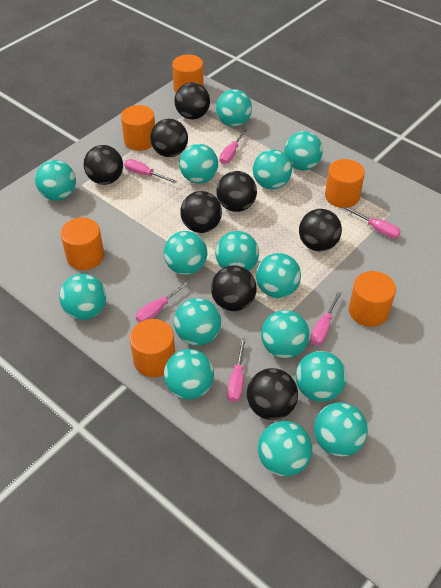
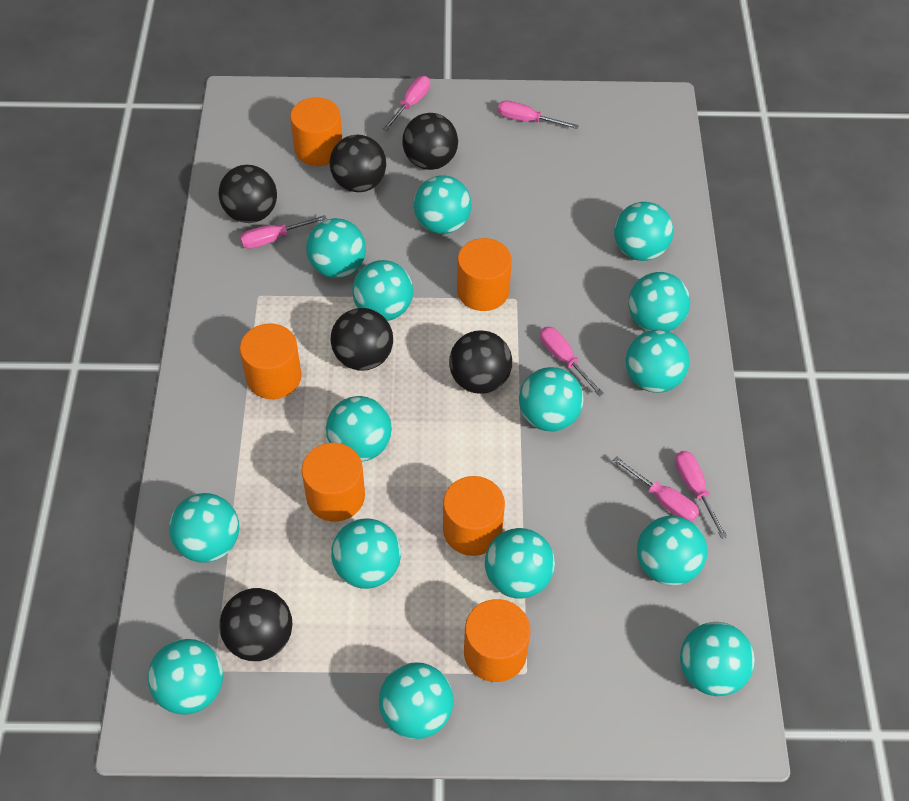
black ball: [84,145,123,185] [150,119,188,157] [174,82,210,119] [180,191,222,233] [211,265,257,311] [217,171,257,212] [247,368,298,420] [299,209,342,251] = 8 -> [218,165,277,223] [219,588,292,661] [330,135,386,192] [331,308,393,371] [402,113,458,170] [449,330,512,394] = 6

